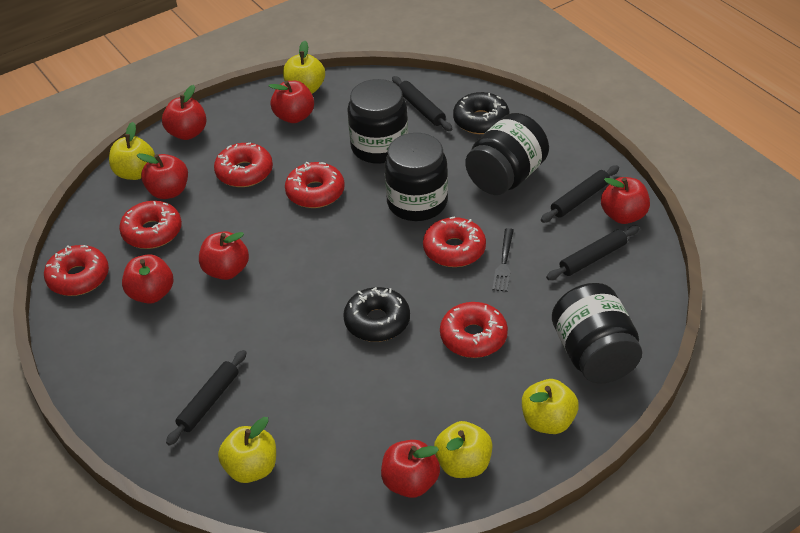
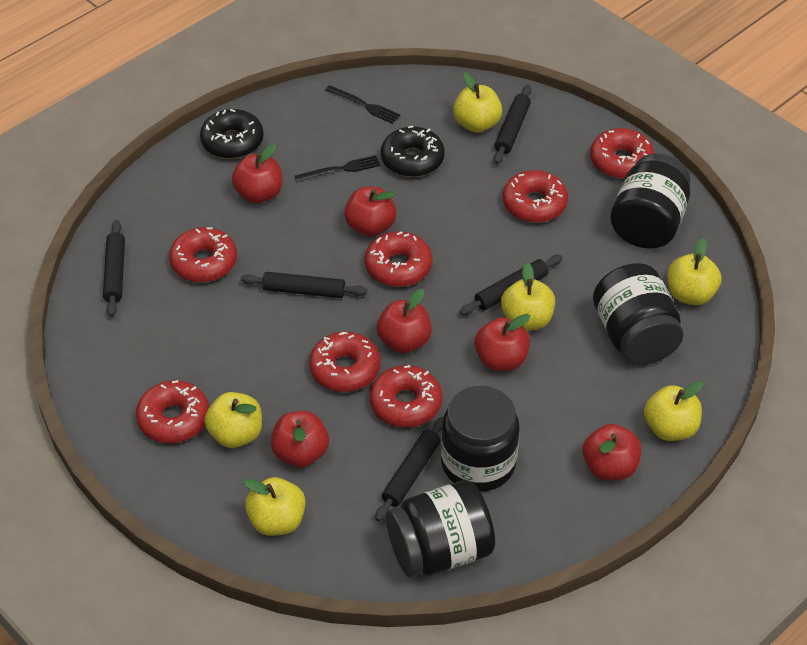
black fork: [492,228,514,292] = 1 -> [295,155,380,182] [325,85,400,124] = 2
black rolling pin: [166,350,246,445] [392,76,452,131] [541,165,619,223] [546,226,640,280] = 4 -> [103,220,125,317] [241,272,367,298] [375,417,443,521] [460,255,563,315] [494,85,531,164] = 5
red apple: [122,254,173,304] [137,153,188,199] [162,85,207,140] [199,231,249,280] [269,80,314,123] [381,440,440,498] [601,177,650,224] = 7 -> [232,144,282,203] [271,411,329,467] [344,187,396,237] [377,289,432,353] [475,314,530,371] [583,424,641,481] = 6
red donut: [44,245,109,296] [119,201,182,249] [214,142,273,187] [285,162,345,208] [423,216,486,267] [440,302,508,358] = 6 -> [136,380,209,443] [169,227,237,282] [309,332,381,392] [365,231,432,287] [370,365,442,427] [503,170,568,223] [590,128,655,179] = 7
yellow apple: [109,122,155,180] [218,417,276,483] [283,40,325,94] [434,421,493,478] [522,379,579,434] = 5 -> [204,392,262,448] [244,477,306,536] [453,72,502,133] [501,262,555,330] [644,381,703,441] [667,238,721,305] = 6

